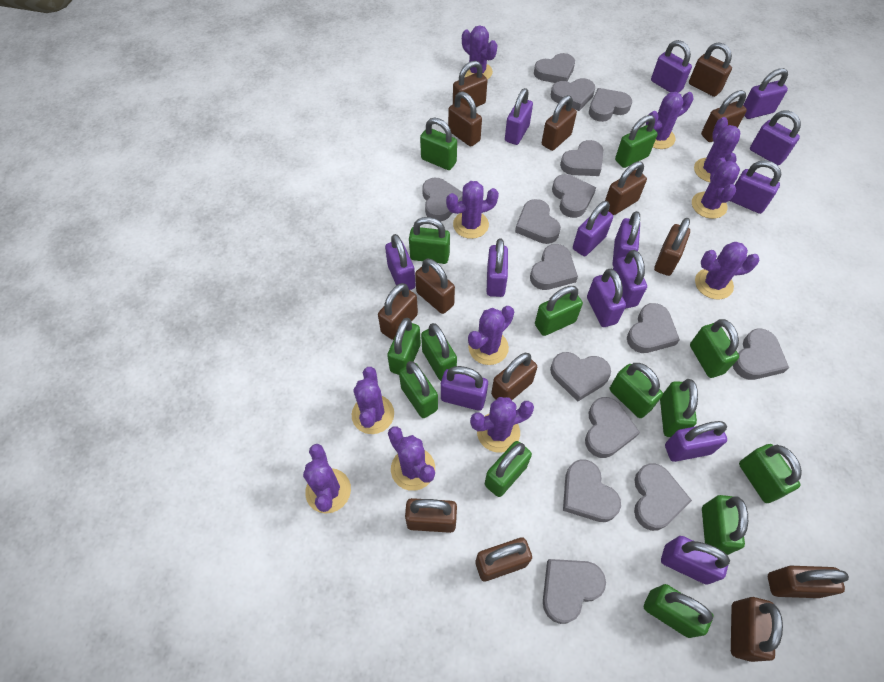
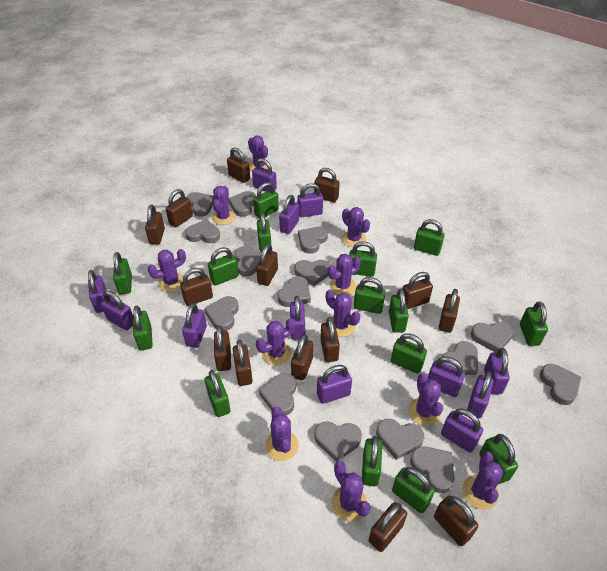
green padlock: [387,318,421,375] [399,361,438,418] [409,217,450,264] [420,118,457,170] [421,323,457,381] [485,441,532,497] [535,286,583,336] [610,363,663,418] [615,115,658,168] [644,584,713,638] [660,379,698,437] [690,319,739,378] [702,495,748,555] [739,444,802,503] = 14 -> [113,252,132,294] [133,306,153,350] [205,370,230,417] [208,247,238,286] [253,182,279,219] [257,212,271,253] [349,241,377,277] [354,277,386,314] [362,436,382,486] [389,289,409,333] [391,333,427,374] [392,467,435,513] [414,219,445,256] [479,434,518,484] [520,302,548,346] = 15
purple padlock: [385,234,416,290] [441,366,488,411] [487,238,508,297] [505,88,533,145] [573,201,613,256] [587,269,626,327] [613,211,640,267] [613,250,647,309] [651,40,692,93] [661,536,730,585] [665,421,727,462] [729,160,781,214] [743,68,788,119] [750,110,801,165] = 14 -> [88,270,107,313] [101,291,133,330] [182,303,207,348] [252,158,277,192] [279,195,299,234] [290,296,305,340] [297,183,323,217] [317,365,352,404] [428,357,465,397] [441,408,483,452] [467,371,494,419] [484,348,510,394] = 12

